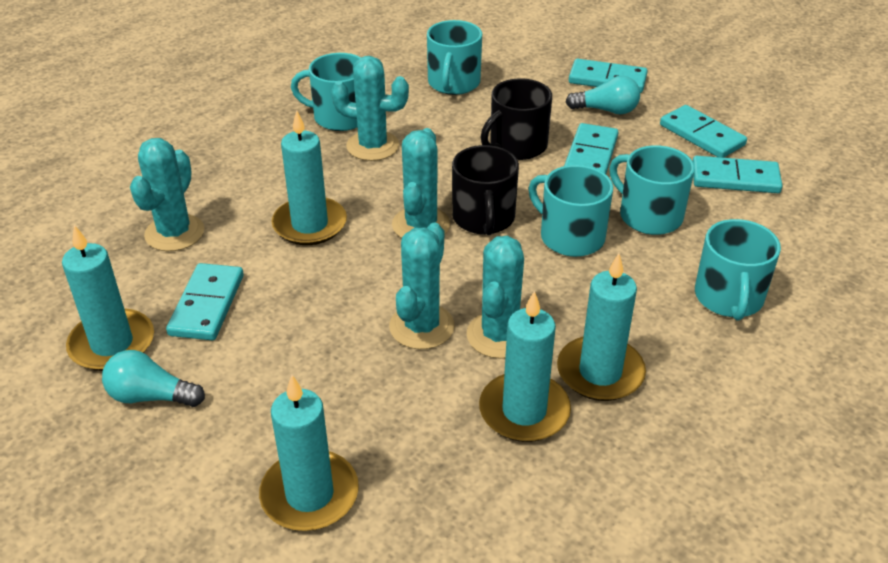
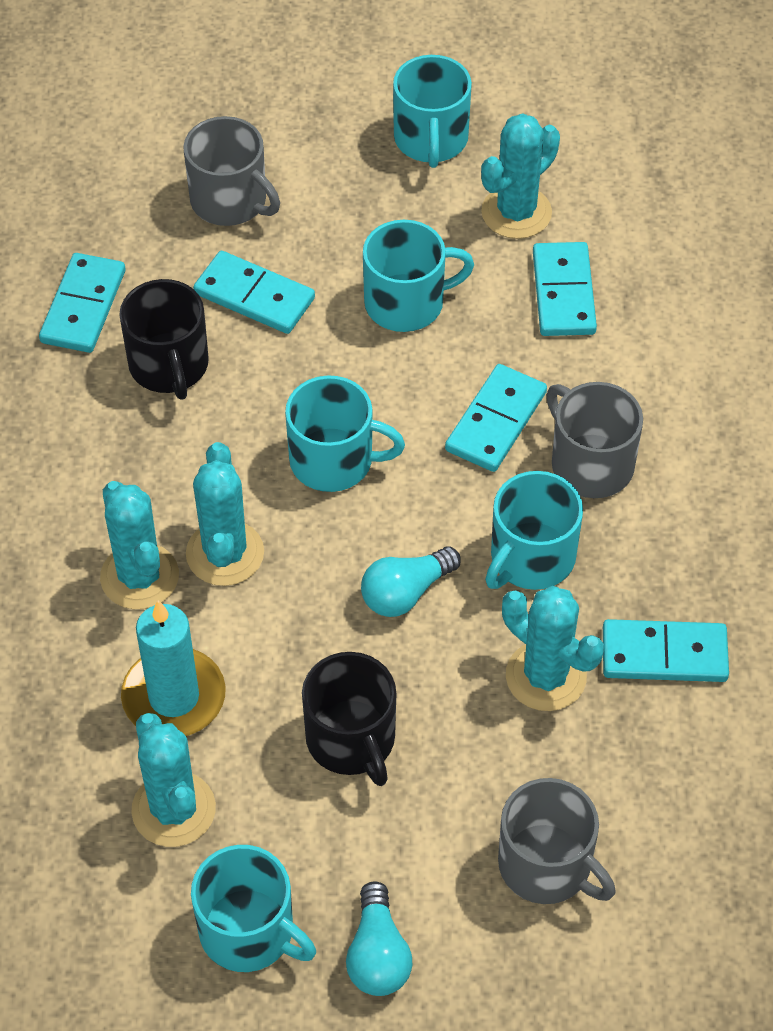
grey mug: none = 0 -> [183,116,280,226] [498,778,615,904] [547,382,643,498] = 3
turquoise candle: [62,225,154,371] [259,375,359,531] [272,110,347,245] [479,291,571,442] [557,253,646,401] = 5 -> [121,600,226,736] = 1

